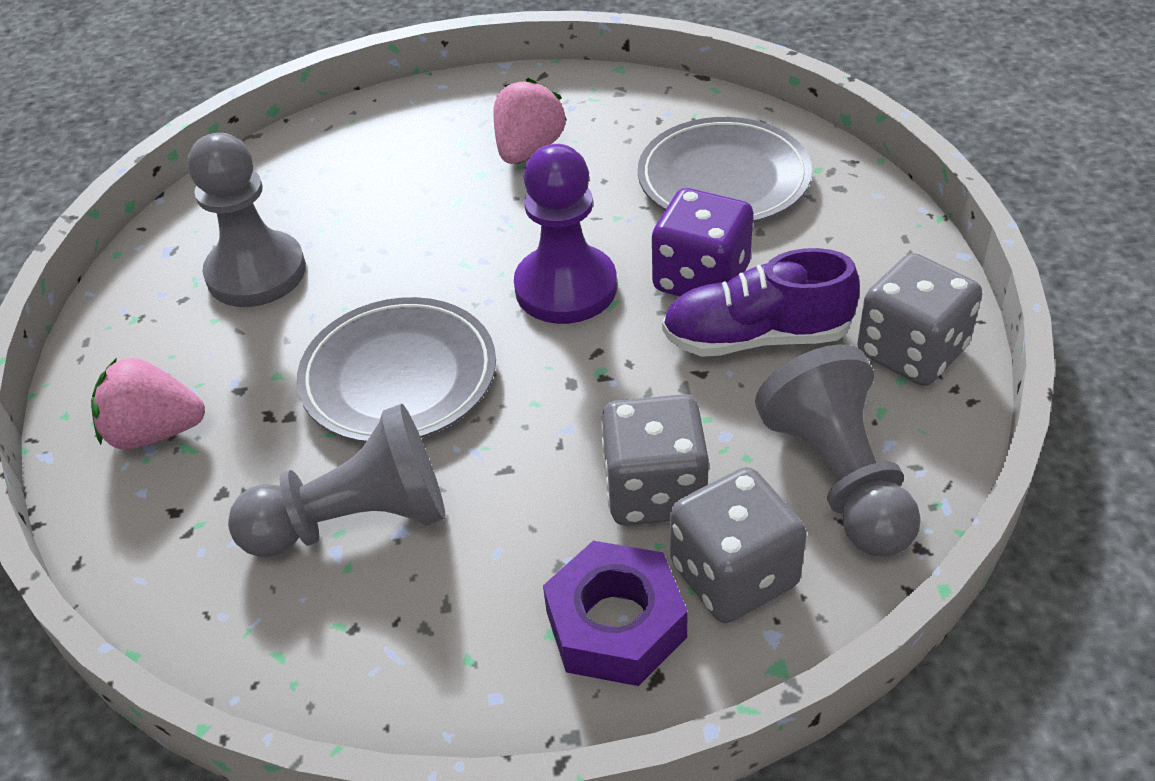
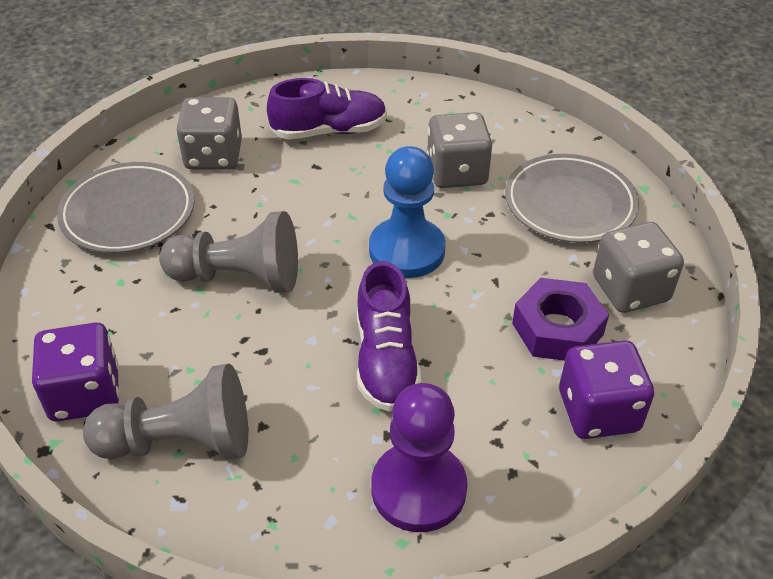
blue pawn: none = 0 -> [369,146,445,278] = 1
grey pawn: [188,133,306,307] [228,404,446,557] [755,345,921,557] = 3 -> [83,364,248,460] [159,211,298,293] = 2
pink strawberry: [91,358,205,449] [493,78,567,164] = 2 -> none = 0
purple dice: [652,188,753,296] = 1 -> [32,323,119,422] [559,340,654,439] = 2
purple shoe: [662,248,860,357] = 1 -> [267,78,387,140] [357,261,421,412] = 2

